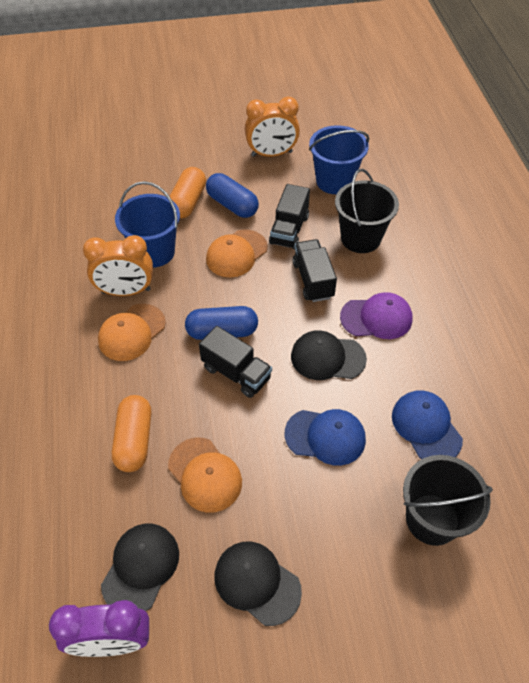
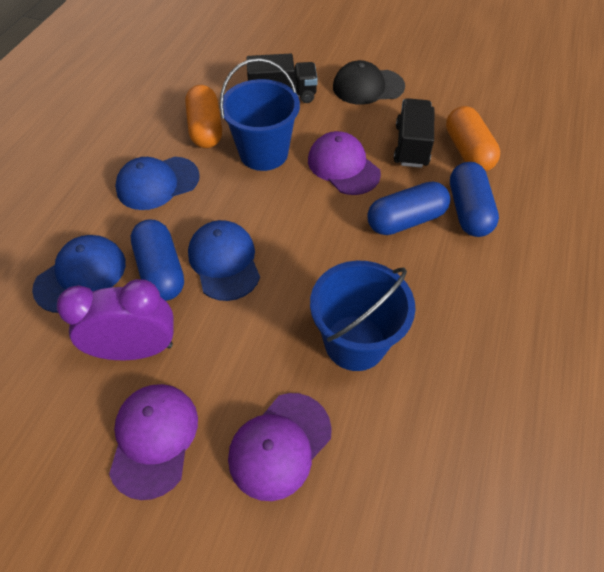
black bucket: [335,169,399,253] [403,455,493,546] = 2 -> none = 0
black cap: [101,524,179,611] [214,542,302,626] [291,330,367,380] = 3 -> [333,60,405,105] = 1
black truck: [199,326,272,398] [269,184,310,249] [293,239,337,302] = 3 -> [246,54,318,103] [394,98,434,168] = 2
blue cap: [285,409,366,466] [392,390,463,459] = 2 -> [32,235,126,313] [115,157,200,210] [188,220,260,301] = 3
blue capsule: [185,306,258,340] [206,173,259,218] = 2 -> [131,220,184,301] [368,182,450,235] [450,162,499,237] = 3
orange cap: [98,304,166,361] [168,438,242,512] [206,229,268,277] = 3 -> none = 0
orange clock: [83,235,153,296] [245,96,300,157] = 2 -> none = 0
purple cap: [340,292,413,339] = 1 -> [109,384,198,500] [228,393,332,501] [308,131,381,195] = 3

